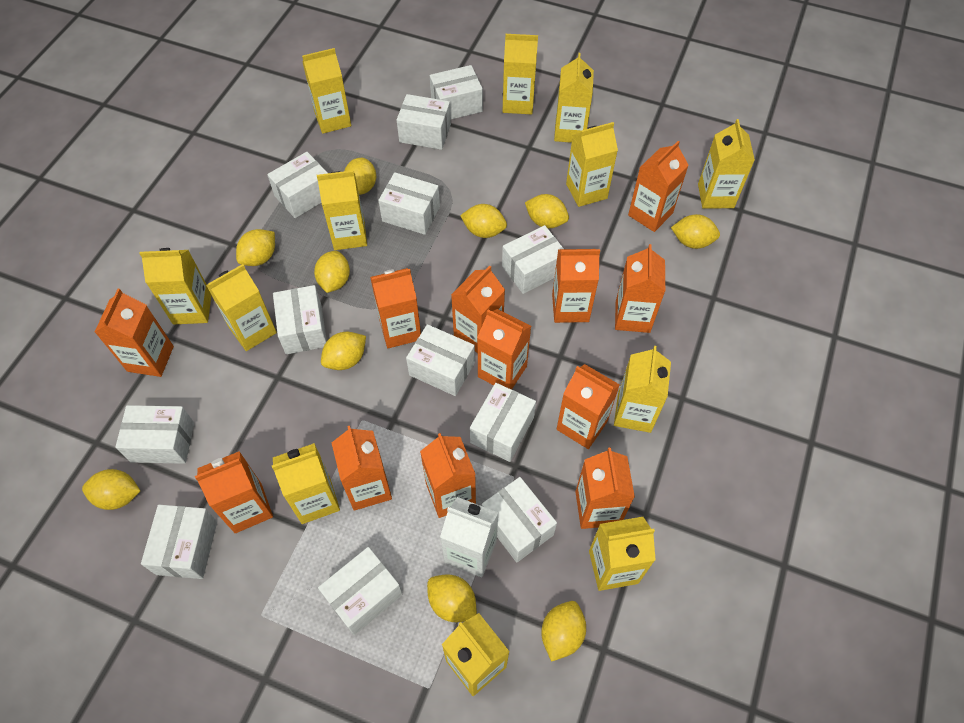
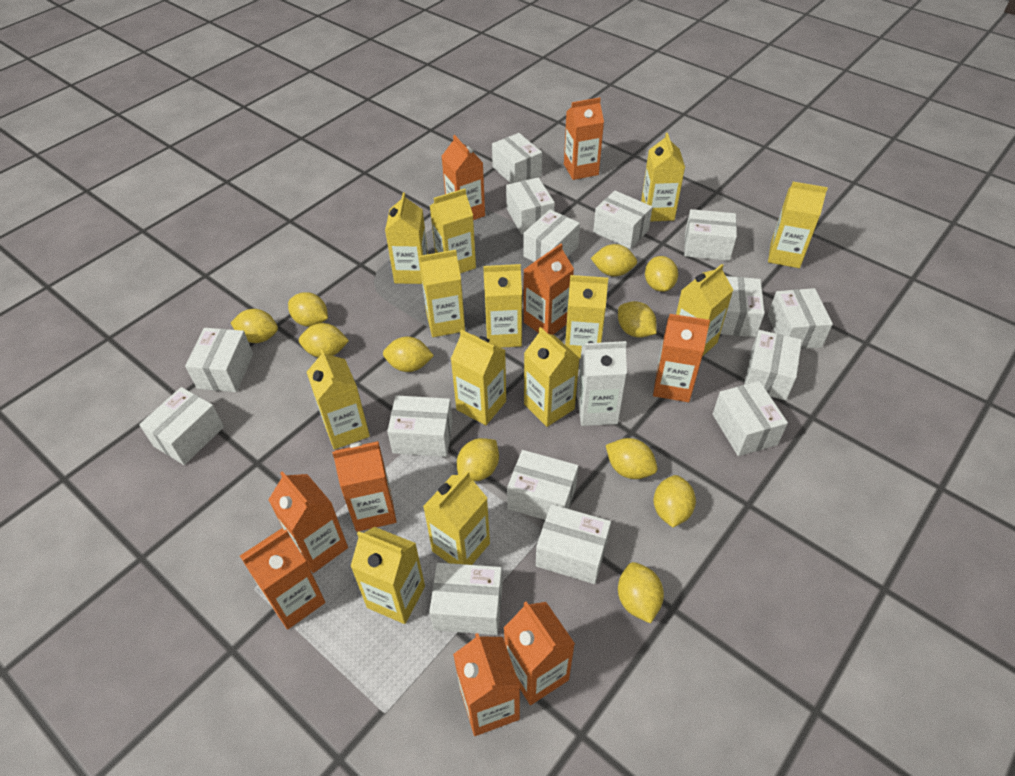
orange carton: [95,289,174,377] [195,451,273,533] [332,426,392,511] [370,268,421,348] [420,433,476,518] [451,266,505,353] [477,309,531,390] [552,249,600,323] [557,364,620,449] [575,447,635,529] [615,244,665,333] [628,141,689,232] = 12 -> [240,528,325,630] [268,471,348,573] [332,441,396,532] [442,135,485,220] [453,633,520,736] [504,601,575,705] [523,244,574,335] [564,97,604,180] [653,314,710,402] = 9
white box: [115,405,194,464] [141,505,217,579] [267,152,328,218] [273,285,327,354] [318,547,403,635] [378,172,440,235] [397,94,451,150] [406,324,475,396] [430,65,483,119] [470,383,536,462] [482,477,557,562] [502,225,564,294] = 12 -> [139,387,224,465] [185,328,253,392] [387,395,453,457] [429,563,502,635] [492,133,542,184] [506,177,555,234] [507,450,578,520] [524,210,580,262] [536,504,611,584] [593,191,653,249] [684,209,737,261] [713,381,788,456] [720,276,765,337] [744,330,802,400] [768,288,833,349] = 15
yellow carton: [139,248,211,325] [206,264,277,351] [272,443,340,524] [302,48,351,134] [317,170,367,250] [442,613,510,696] [503,34,538,114] [554,53,594,143] [566,122,618,207] [589,517,656,591] [614,346,671,433] [698,119,755,209] = 12 -> [307,349,370,450] [350,527,425,624] [385,193,428,284] [419,250,465,337] [423,471,490,565] [430,189,476,273] [451,330,506,425] [483,264,522,348] [524,327,580,427] [565,275,608,359] [641,133,685,222] [676,264,733,355] [768,182,828,268] = 13
yellow lemon: [82,469,140,510] [236,229,275,266] [314,251,350,293] [321,332,366,370] [345,158,376,195] [427,575,477,622] [460,204,507,238] [525,194,569,228] [541,601,586,662] [671,214,720,249] = 10 -> [231,309,278,343] [288,292,328,327] [299,323,349,357] [383,337,434,372] [457,438,499,482] [591,244,637,276] [606,438,657,479] [618,301,657,338] [618,562,664,624] [645,256,678,292] [654,475,696,527] = 11

